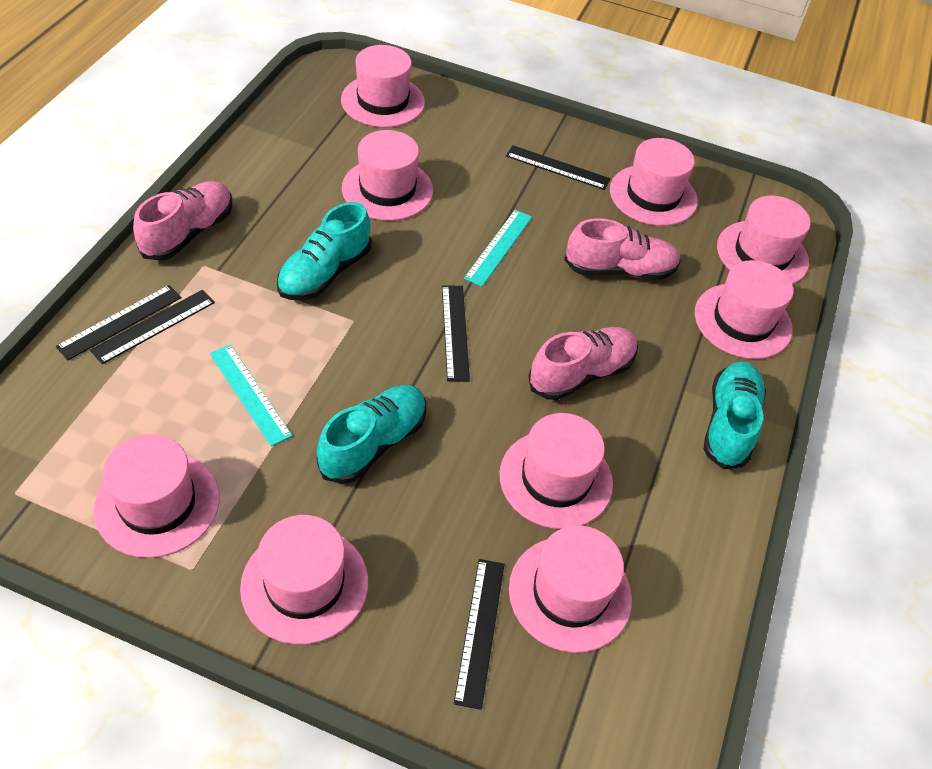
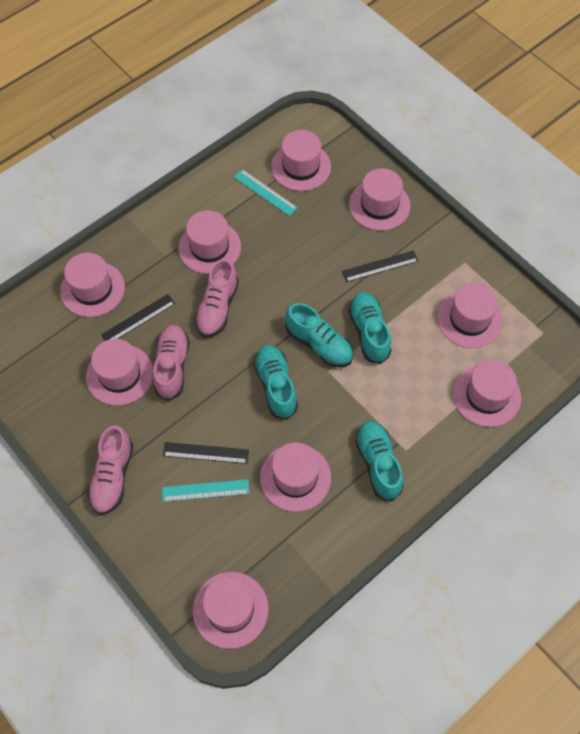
black ruler: [56,285,182,360] [90,290,215,364] [442,285,470,381] [454,559,505,710] [506,145,611,190] = 5 -> [101,294,175,341] [163,442,249,464] [342,250,418,282] = 3
turquoise shoe: [277,202,372,300] [317,385,426,484] [704,361,766,469] = 3 -> [254,345,298,420] [286,303,353,367] [348,292,391,364] [355,421,404,501] = 4

